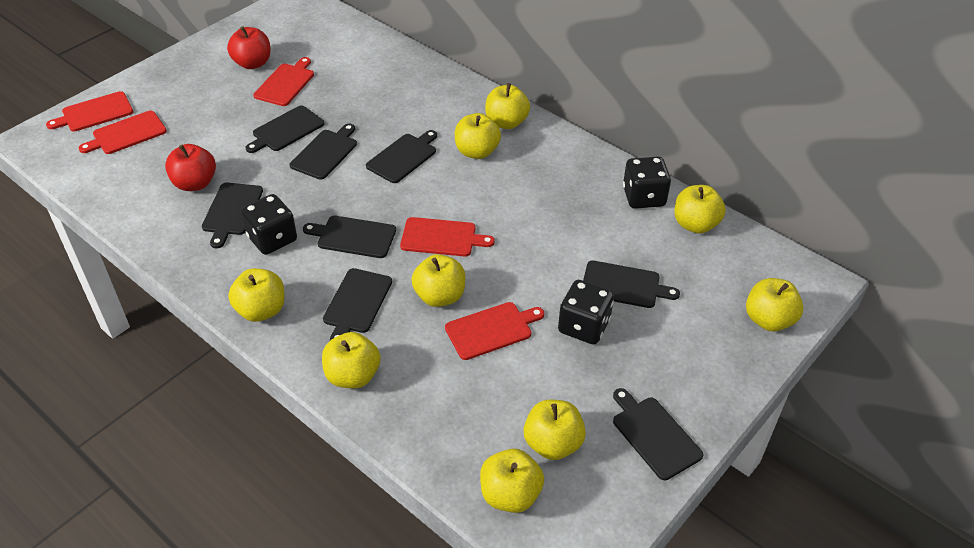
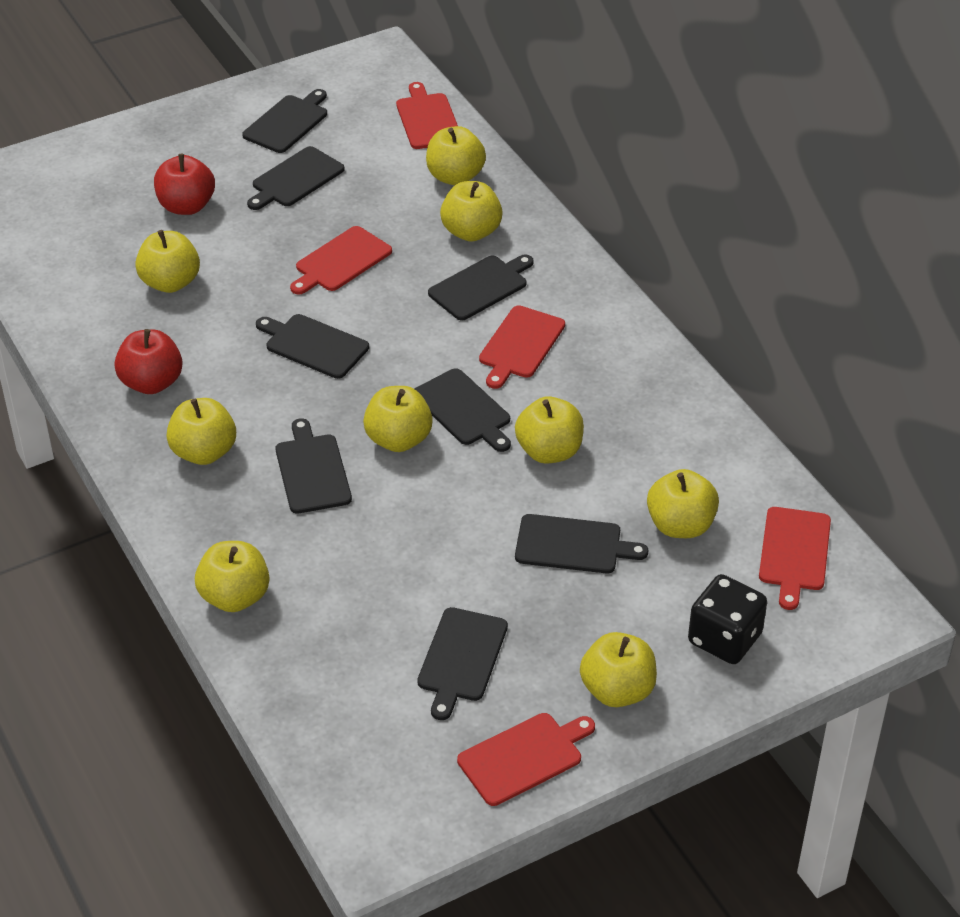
black dice: [241,194,297,255] [558,280,614,344] [623,156,671,209] = 3 -> [688,574,767,664] = 1

